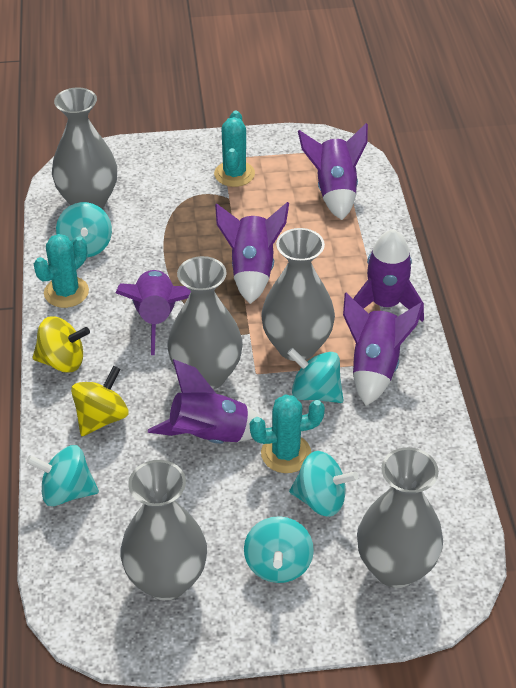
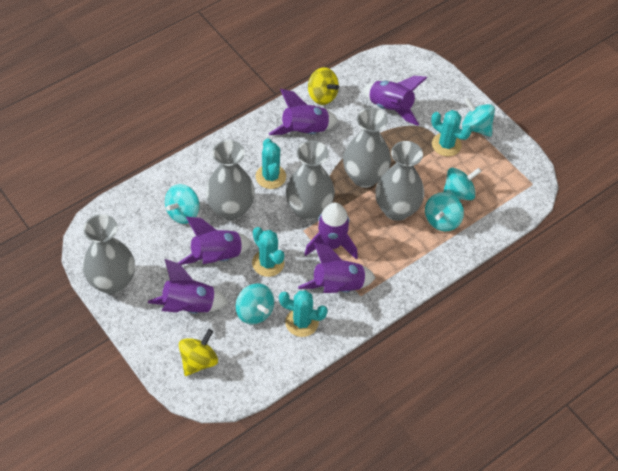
turquoise cactus: [34,234,89,308] [214,111,255,187] [250,394,325,473] = 3 -> [252,227,284,277] [256,138,286,189] [279,290,328,337] [431,110,472,156] = 4

